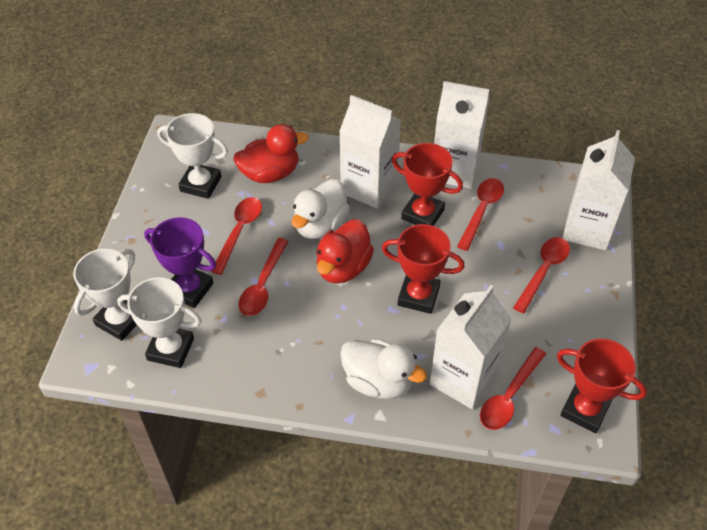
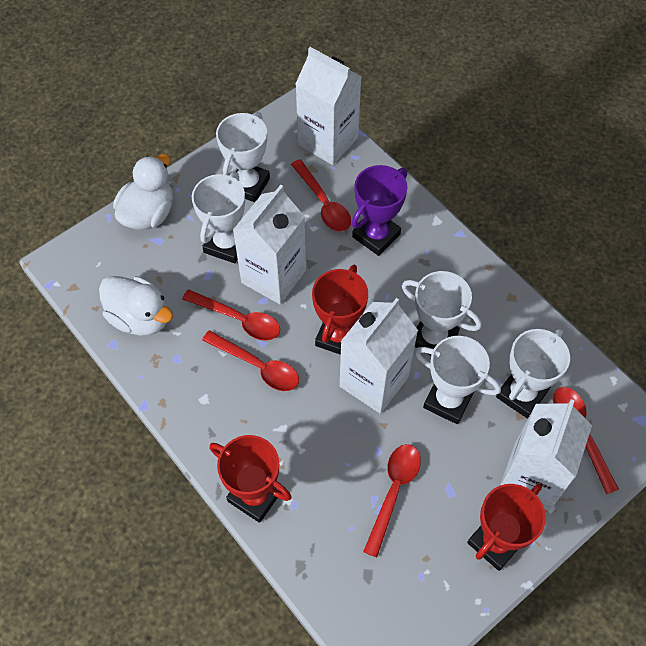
red duck: [233,124,309,183] [316,219,374,284] = 2 -> none = 0
white trophy: [73,249,137,341] [117,277,202,368] [157,113,228,199] = 3 -> [192,172,245,263] [216,112,270,202] [402,271,482,356] [414,336,501,424] [496,329,570,419] = 5

